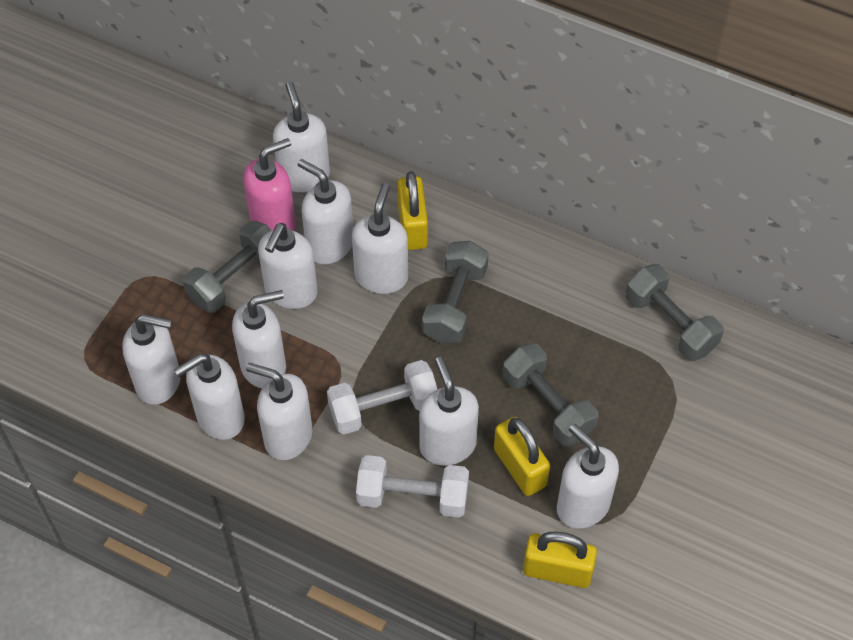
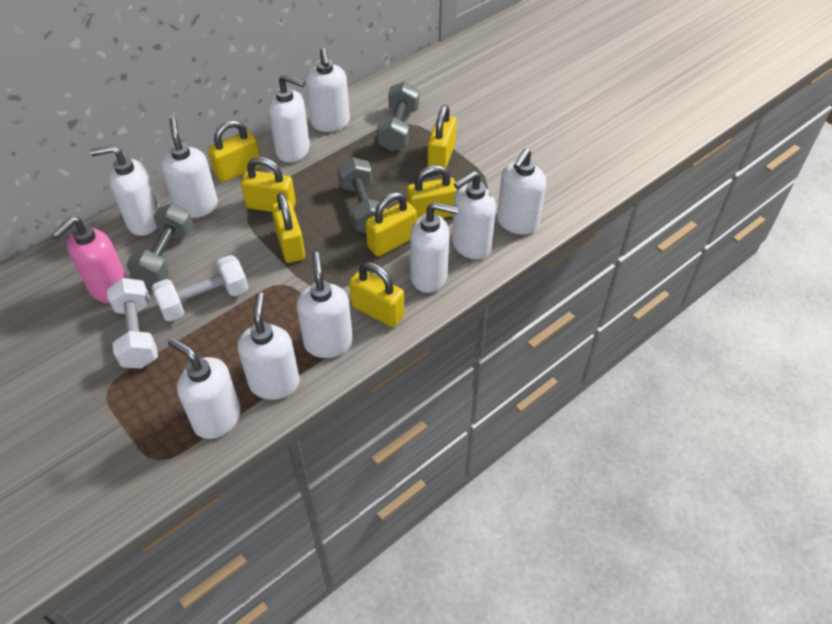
grey dumbbell: [183,221,271,313] [422,241,488,343] [503,343,598,447] [626,264,724,361] = 4 -> [126,203,194,287] [337,157,387,233] [377,81,419,151] = 3
yellow padlock: [397,171,428,250] [494,417,550,496] [523,531,597,588] = 3 -> [208,120,261,183] [241,157,296,212] [271,193,305,263] [349,262,404,327] [366,192,417,257] [407,165,457,219] [428,105,457,168] = 7

